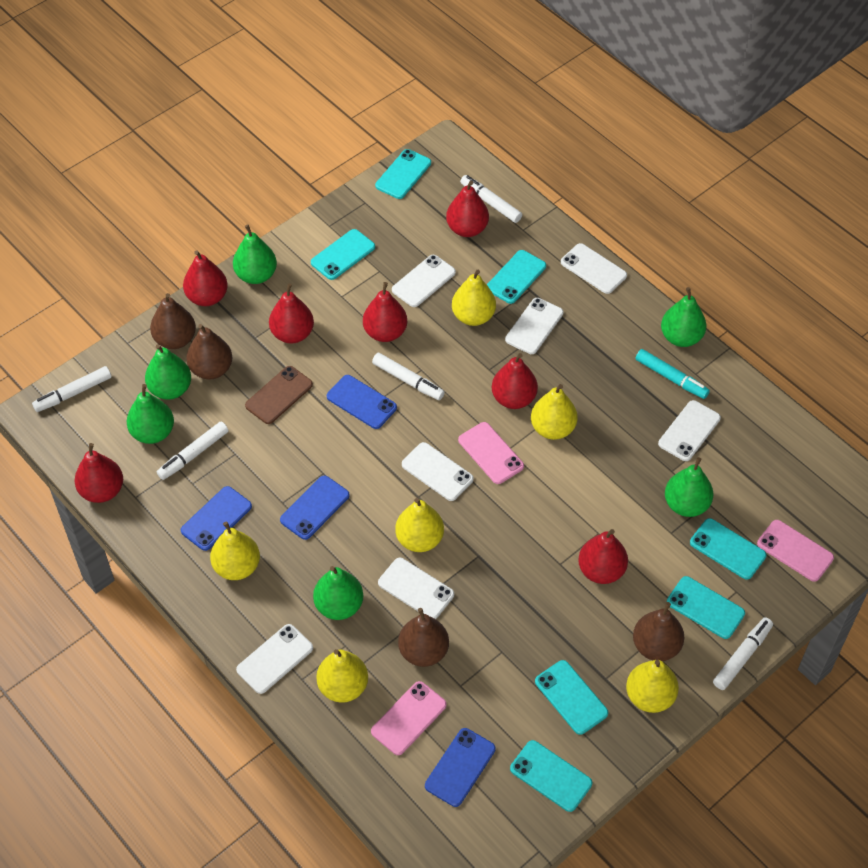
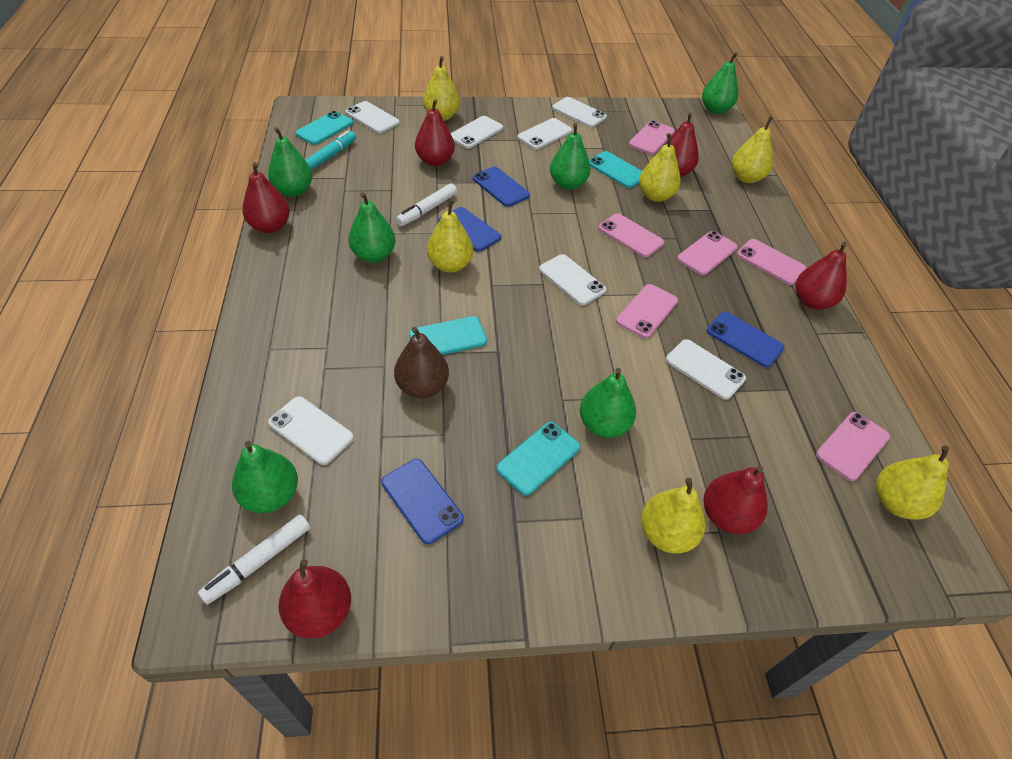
brown pear: [150,293,196,349] [186,324,232,380] [398,608,449,667] [633,602,684,661] = 4 -> [394,327,449,398] = 1
brown phone: [245,366,313,424] = 1 -> none = 0
pink phone: [371,681,447,755] [458,422,524,484] [757,520,834,582] = 3 -> [598,213,664,258] [616,284,678,338] [629,120,675,154] [677,231,738,275] [737,239,807,285] [816,412,890,481] = 6
red pear: [75,443,123,503] [183,250,228,306] [269,283,314,344] [363,282,407,342] [446,181,489,237] [492,353,538,409] [578,529,628,584] = 7 -> [242,162,290,233] [278,559,351,638] [415,99,455,166] [664,112,699,177] [704,465,768,534] [795,242,847,310] = 6
turquoise phone: [311,229,375,280] [375,149,431,199] [487,250,546,304] [510,740,592,812] [535,660,608,735] [667,576,745,639] [690,518,767,580] = 7 -> [295,111,353,145] [409,316,487,355] [496,422,580,496] [589,151,642,188] = 4
white marker: [32,366,111,412] [157,422,228,480] [372,353,445,400] [460,175,522,223] [713,617,773,690] = 5 -> [198,514,310,605] [396,183,457,226] = 2

